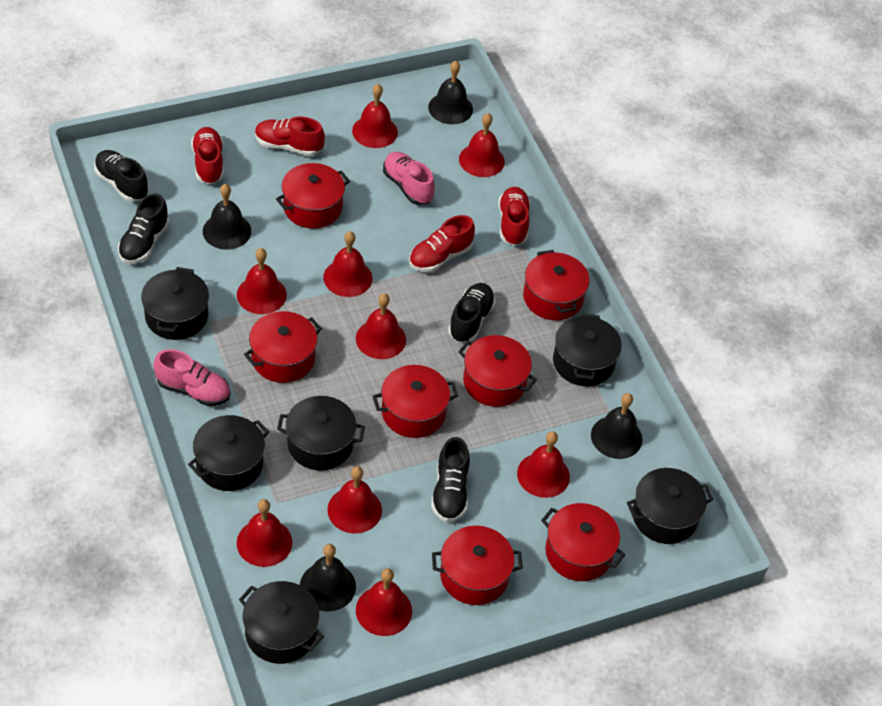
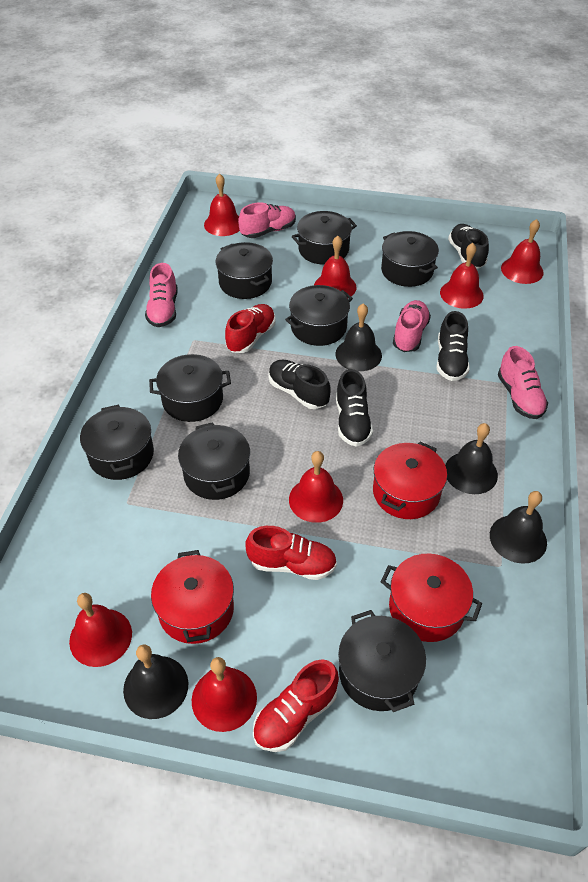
black pot: [141,267,209,340] [188,415,269,491] [239,581,324,664] [277,396,365,471] [553,313,622,387] [627,468,714,544] = 6 -> [80,404,154,480] [149,354,231,422] [178,422,250,500] [216,242,273,299] [285,285,353,346] [292,211,357,265] [338,610,426,712] [381,231,439,287] = 8
pink shoe: [153,349,230,406] [383,152,435,205] = 2 -> [145,263,178,327] [238,202,296,238] [393,300,431,352] [498,346,548,419] = 4
red bell: [237,248,287,314] [237,499,292,567] [323,231,373,297] [328,466,382,534] [352,84,398,148] [356,293,406,359] [356,568,412,636] [459,113,505,177] [517,431,570,498] = 9 -> [69,593,132,667] [192,657,257,732] [204,173,240,236] [289,451,343,523] [314,236,357,296] [440,243,484,309] [501,219,544,284] = 7
red pot: [244,311,322,383] [276,163,350,228] [373,365,458,438] [432,526,523,605] [458,335,537,407] [523,250,590,320] [541,503,625,581] = 7 -> [151,550,234,644] [373,442,447,519] [381,554,482,642] = 3
red shoe: [191,127,224,184] [255,117,325,156] [409,215,475,272] [498,187,530,246] = 4 -> [225,304,276,353] [245,526,337,580] [253,659,339,752] = 3

